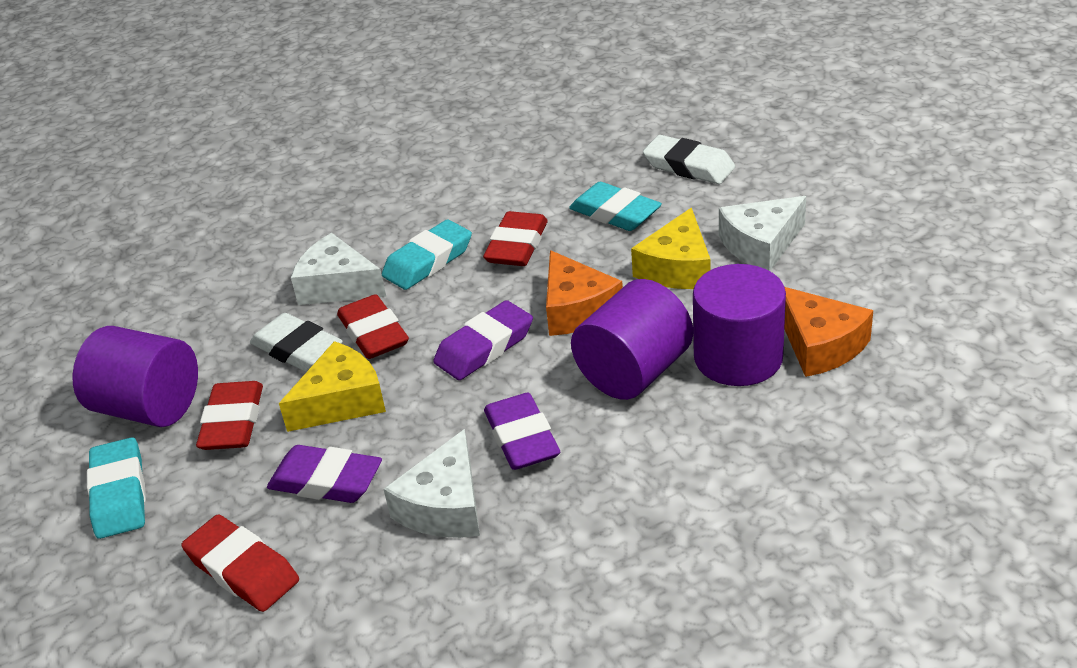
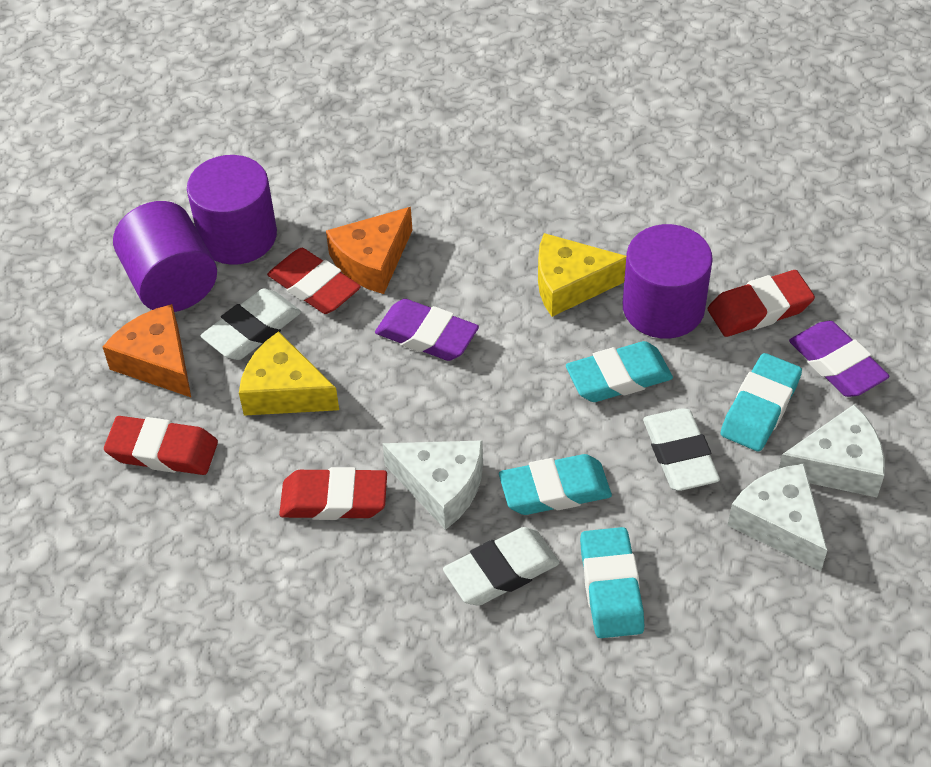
purple eraser: [267,445,382,503] [433,300,533,380] [484,393,560,470] = 3 -> [375,299,479,361] [789,321,890,397] = 2
turquoise eraser: [87,437,146,539] [382,220,472,290] [569,182,662,231] = 3 -> [499,454,612,515] [566,341,673,402] [580,527,644,638] [720,353,802,451] = 4
white eraser: [250,313,343,372] [643,135,735,184] = 2 -> [201,288,301,360] [443,527,559,606] [643,408,720,491] = 3

